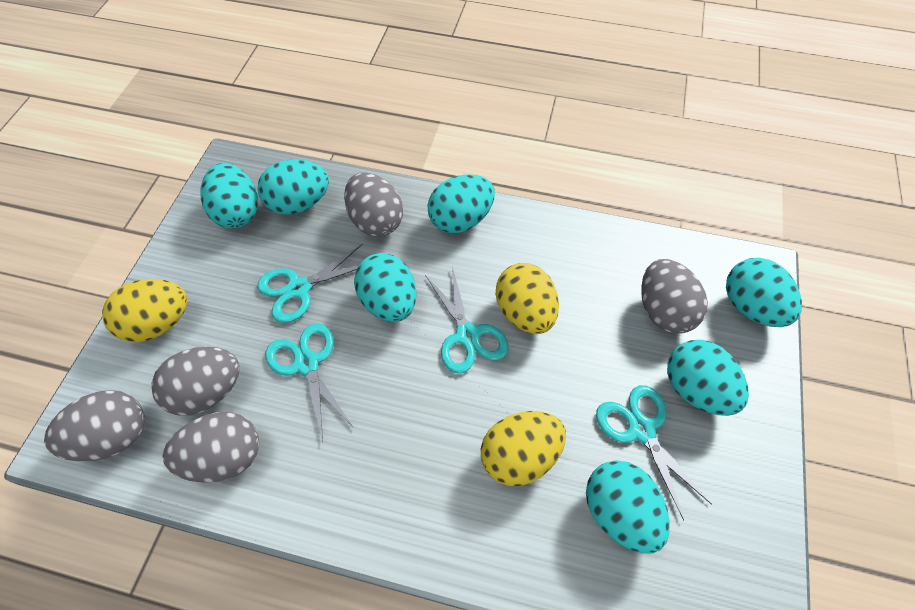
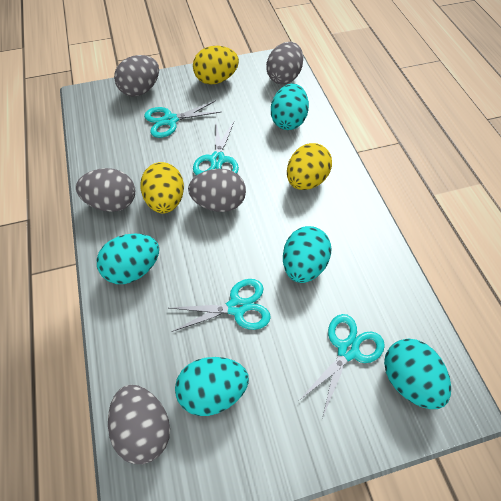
turquoise egg: [200,163,258,229] [258,159,329,215] [354,253,417,322] [428,174,495,233] [586,460,670,554] [667,340,749,416] [726,258,802,327] = 7 -> [97,234,159,284] [175,357,249,416] [271,84,309,130] [283,226,331,283] [384,339,451,409] = 5

